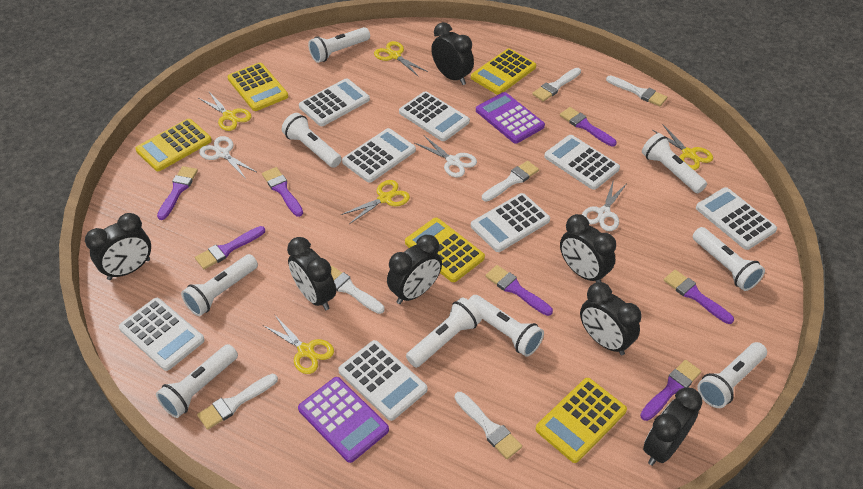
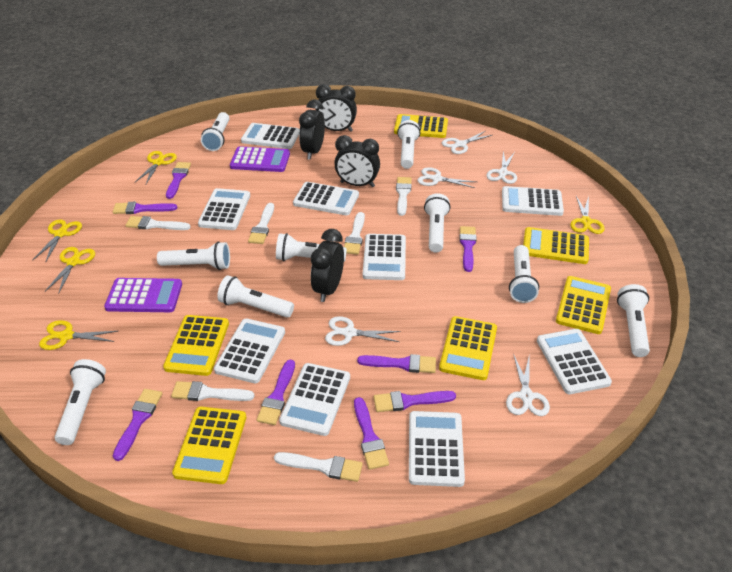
black clock: [85,213,151,280] [287,237,336,310] [387,235,442,304] [431,22,474,85] [560,214,616,283] [580,282,642,355] [643,387,703,466] = 7 -> [299,99,325,160] [311,229,344,302] [316,84,357,132] [334,135,380,187] = 4
purple brush: [157,166,198,220] [195,226,265,269] [262,167,303,217] [485,265,553,316] [560,107,617,146] [640,360,701,421] [664,270,734,324] = 7 -> [113,202,177,214] [113,389,162,461] [166,162,191,199] [257,360,295,425] [354,397,389,470] [357,354,436,373] [374,391,456,412] [459,226,476,272] = 8
white calculator: [119,298,205,371] [299,78,370,126] [338,340,427,421] [342,128,416,183] [399,91,470,141] [471,193,550,252] [544,135,620,190] [696,187,777,250] = 8 -> [198,188,250,230] [214,319,285,383] [241,123,300,149] [279,363,350,436] [293,182,359,215] [363,234,406,280] [409,411,465,487] [502,186,564,216] [537,329,612,394] = 9
white scissors: [199,136,256,179] [415,136,477,177] [582,179,627,231] = 3 -> [325,316,401,346] [417,167,477,188] [442,131,492,154] [486,152,517,184] [506,354,550,416] = 5
yellow calculator: [135,119,212,171] [227,63,288,111] [405,218,485,282] [471,49,536,95] [536,378,627,463] = 5 -> [163,315,229,376] [172,407,246,484] [394,114,448,138] [439,316,497,380] [523,227,589,264] [556,276,611,334] = 6

